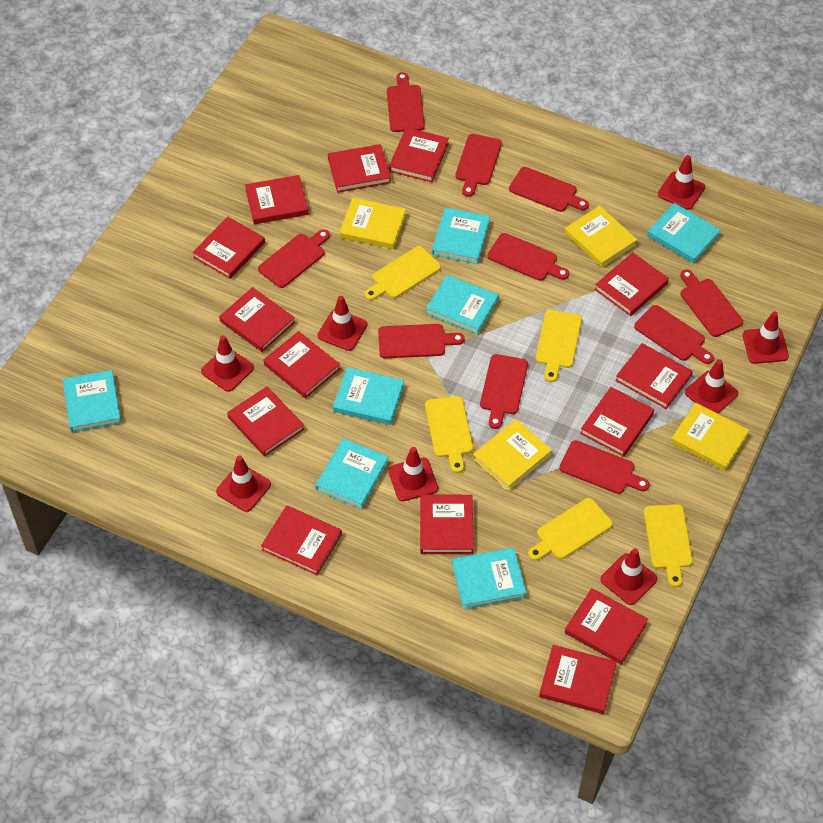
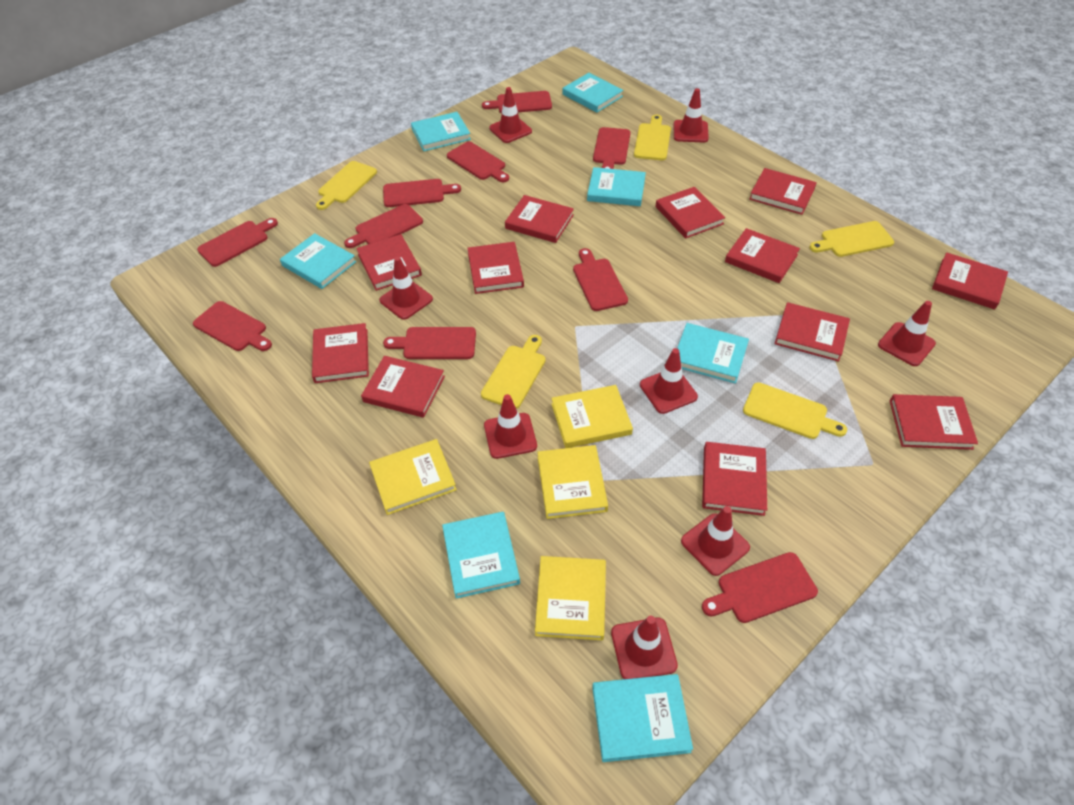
red book: [193,217,265,279] [219,287,295,352] [227,386,304,457] [245,175,309,224] [261,505,342,575] [264,331,340,398] [328,144,391,193] [389,127,449,182] [420,495,474,554] [539,645,617,714] [565,588,648,665] [580,387,654,457] [595,252,669,316] [615,343,693,409] = 14 -> [312,323,369,383] [356,234,422,291] [361,356,445,418] [468,242,524,294] [505,195,574,243] [656,187,725,239] [702,442,767,516] [725,228,800,283] [749,168,817,215] [775,302,850,362] [890,394,978,450] [932,252,1008,309] = 12

